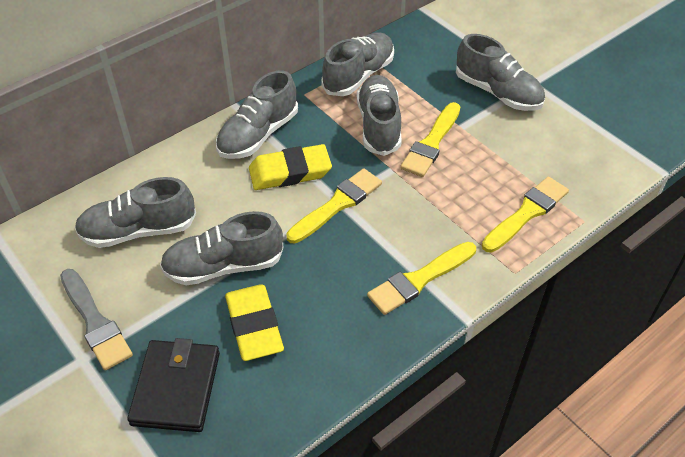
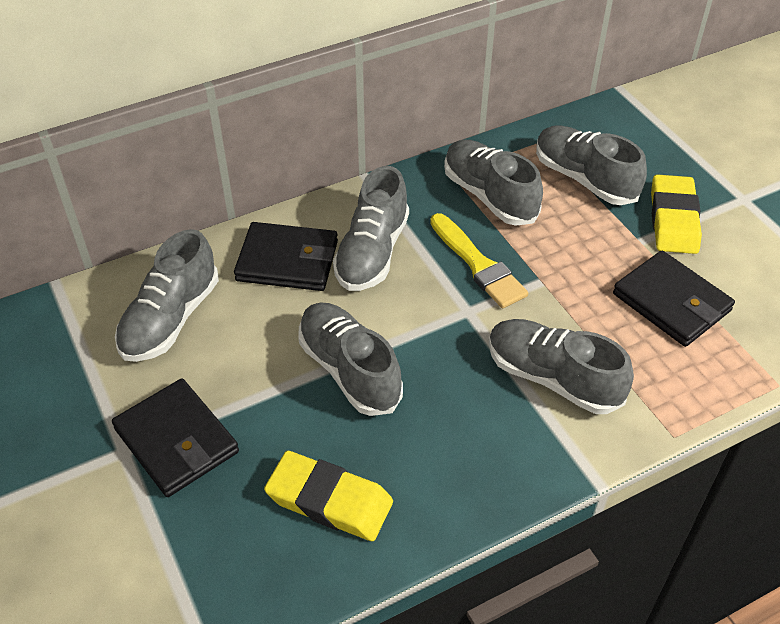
black wallet: [127,338,220,432] = 1 -> [112,379,239,497] [234,222,338,291] [613,251,735,347] = 3
grey brush: [60,269,133,370] = 1 -> none = 0
yellow brush: [286,168,382,244] [367,242,476,315] [400,102,461,177] [482,176,569,253] = 4 -> [430,213,528,308] = 1

